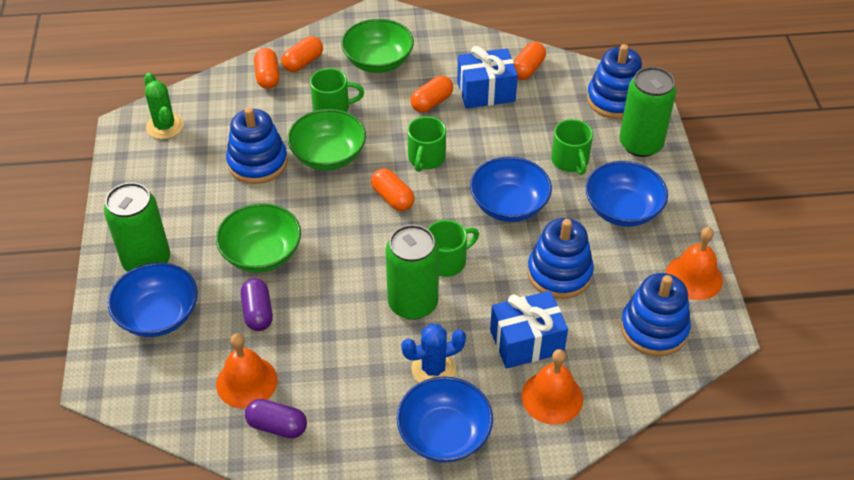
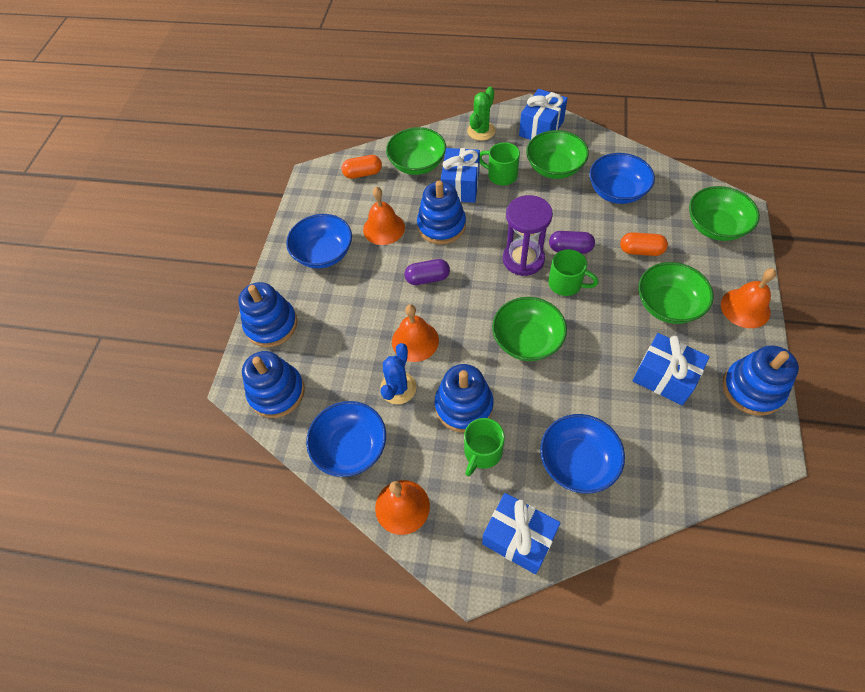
blue gift: [457,46,518,108] [490,291,568,368] = 2 -> [441,148,480,203] [482,493,560,574] [519,89,568,140] [632,333,710,405] = 4
blue stacking toy: [226,107,288,184] [527,218,594,299] [587,44,642,119] [620,273,691,356] = 4 -> [238,282,297,347] [242,351,305,418] [417,180,466,245] [435,364,494,433] [722,345,799,416] = 5
green bowl: [216,203,301,273] [287,109,366,170] [341,19,414,73] = 3 -> [386,127,446,175] [492,297,567,361] [526,130,589,179] [638,262,713,324] [689,186,760,241] = 5
green can: [104,182,170,272] [385,225,439,320] [619,67,677,157] = 3 -> none = 0
green mug: [310,68,364,112] [408,116,446,172] [428,220,479,277] [551,119,593,175] = 4 -> [464,418,505,477] [480,142,520,185] [548,249,598,296] = 3
orange bell: [216,333,277,409] [521,349,583,425] [666,227,723,300] = 3 -> [363,187,405,245] [375,480,430,535] [392,304,439,362] [721,268,776,328] = 4
orange capsule: [254,48,280,89] [281,36,323,72] [371,168,414,211] [410,76,453,113] [514,42,546,80] = 5 -> [341,155,382,179] [620,232,668,256] = 2
purple hourglass: none = 0 -> [503,195,553,276] = 1

